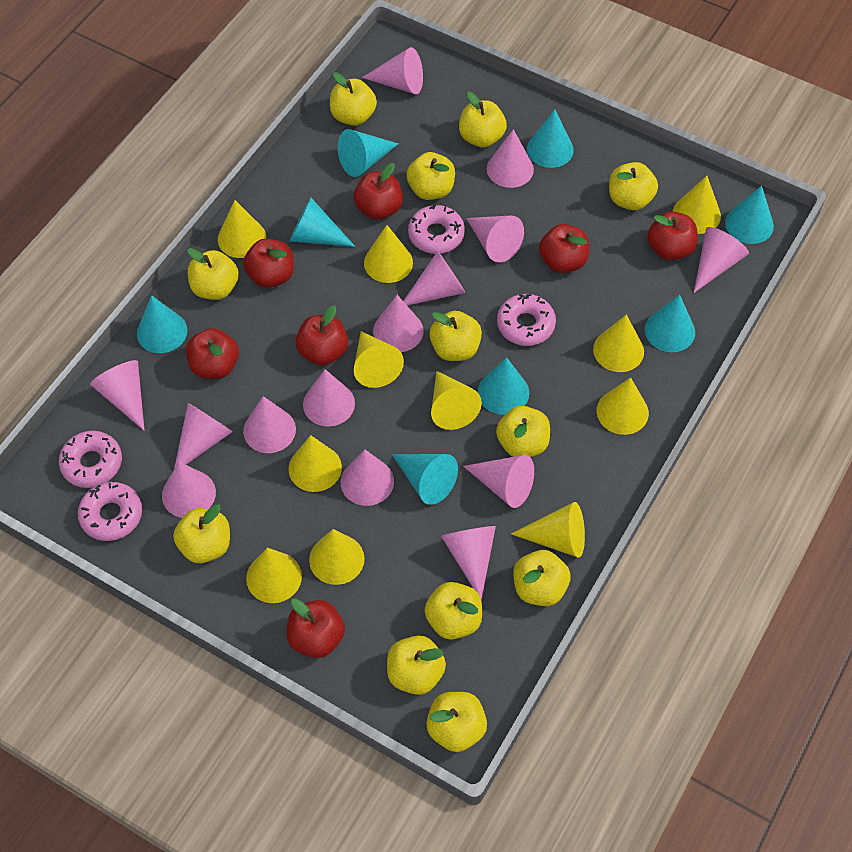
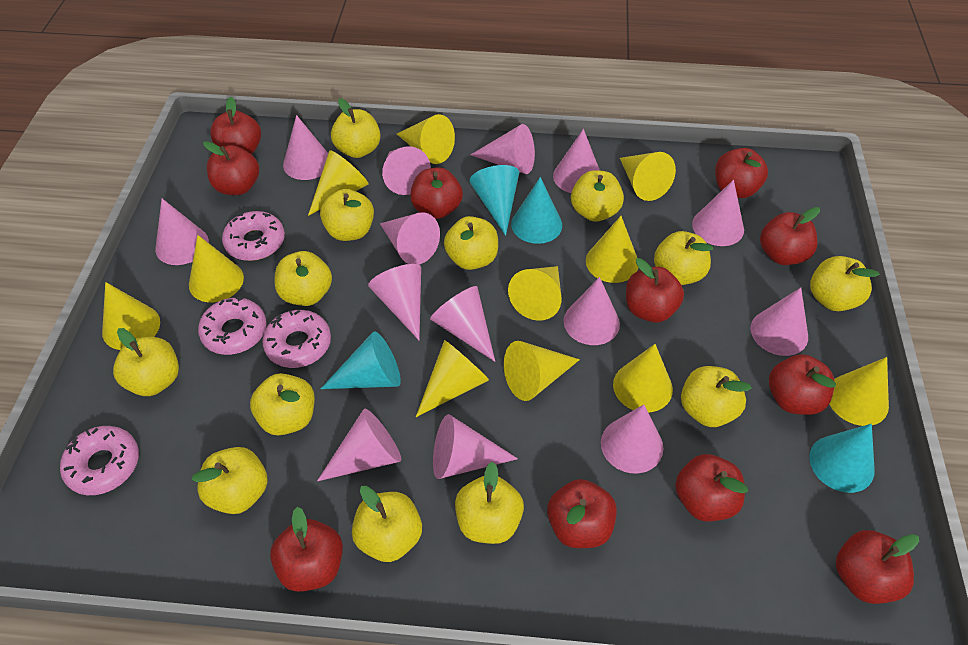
red apple: [186,328,239,379] [243,238,294,288] [287,598,345,658] [296,305,348,366] [354,163,403,220] [539,224,589,273] [647,211,698,261] = 7 -> [203,141,259,195] [210,97,261,155] [270,507,343,592] [410,168,463,219] [547,479,617,548] [626,258,684,323] [675,454,748,521] [715,148,768,198] [760,207,820,265] [769,354,836,415] [836,530,919,604] = 11
turquoise cone: [137,295,187,353] [290,197,355,247] [338,129,399,177] [392,454,458,505] [478,357,529,415] [527,109,574,168] [645,295,695,352] [725,186,774,244] = 8 -> [321,331,401,389] [469,165,519,236] [511,177,562,244] [809,424,875,493] = 4
yellow apple: [173,504,230,563] [187,248,239,300] [330,72,377,126] [387,636,446,695] [407,152,455,200] [425,582,482,640] [426,692,487,752] [429,311,482,361] [459,92,507,147] [496,406,550,457] [513,550,571,606] [609,162,658,210] = 12 -> [113,328,179,396] [192,447,268,514] [250,373,315,435] [275,251,332,306] [320,189,374,241] [331,98,381,158] [352,486,422,562] [444,216,498,270] [455,462,524,544] [571,170,624,222] [654,231,713,285] [681,366,752,427] [810,256,880,311] = 13

